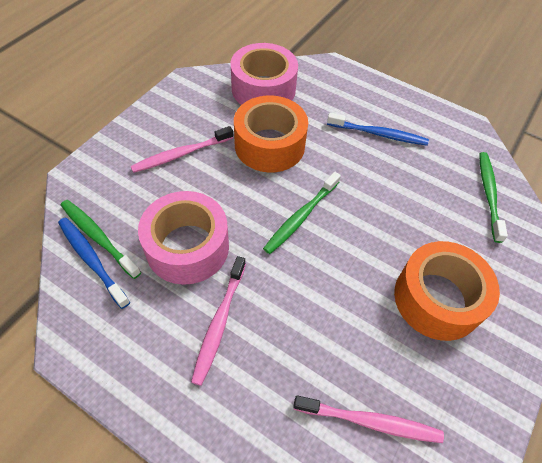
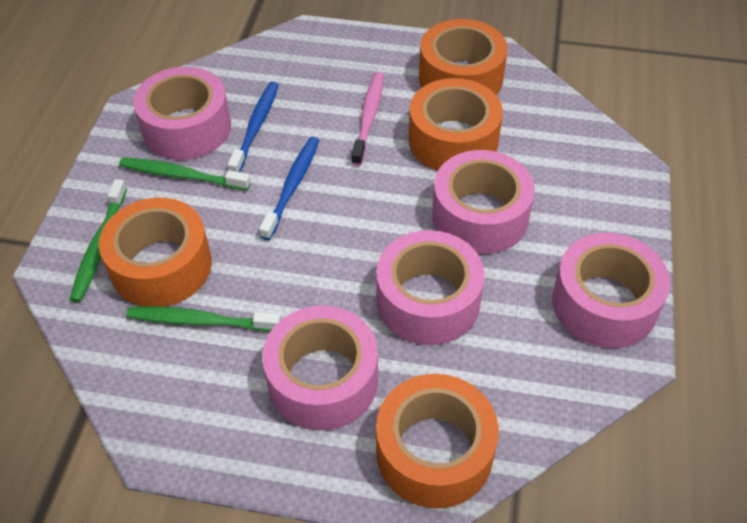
orange tape: [234,96,308,172] [394,241,500,341] = 2 -> [99,198,212,307] [376,374,499,509] [409,78,503,171] [419,19,508,95] = 4
pink tape: [138,191,229,285] [231,43,298,105] = 2 -> [133,67,231,160] [262,305,378,431] [376,230,485,345] [432,150,535,254] [552,233,670,348] = 5
pink toothbrush: [131,126,233,173] [191,256,246,386] [293,395,444,443] = 3 -> [351,72,384,166] = 1

